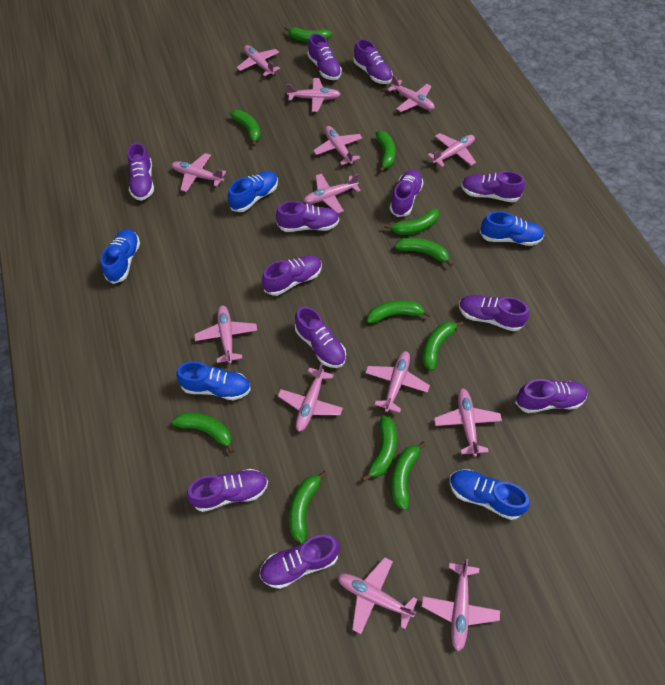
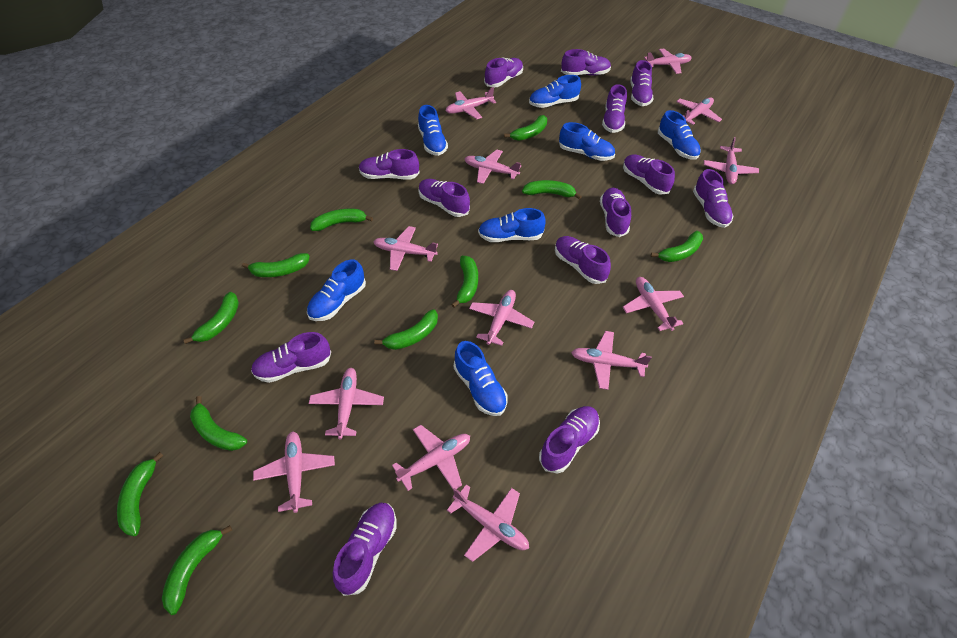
blue shoe: [101,229,140,284] [176,361,251,400] [228,171,278,212] [449,470,530,520] [480,211,544,246] = 5 -> [307,259,366,321] [418,105,448,156] [454,341,507,416] [478,208,546,242] [529,75,581,108] [559,122,615,161] [658,110,701,160] = 7
purple shoe: [127,143,154,201] [187,469,268,512] [260,535,340,589] [262,255,322,296] [276,201,339,232] [295,307,346,368] [308,33,342,80] [353,39,393,84] [390,169,423,217] [459,295,529,331] [461,171,525,202] [515,379,588,413] = 12 -> [251,332,331,383] [333,503,397,596] [359,149,420,179] [419,179,470,217] [484,58,523,87] [539,406,600,473] [555,236,611,284] [561,49,611,76] [600,188,631,237] [602,84,627,133] [623,154,675,195] [630,60,653,106] [693,169,734,228] = 13

